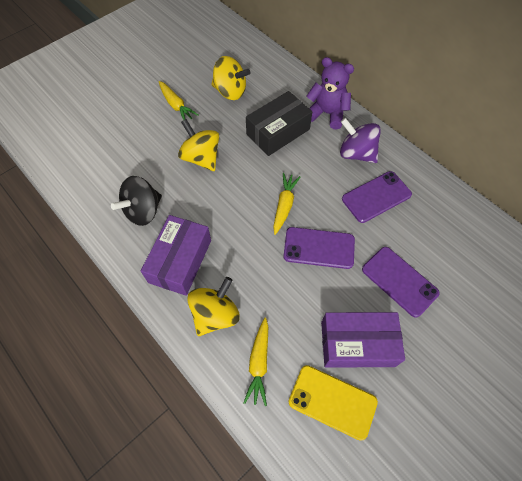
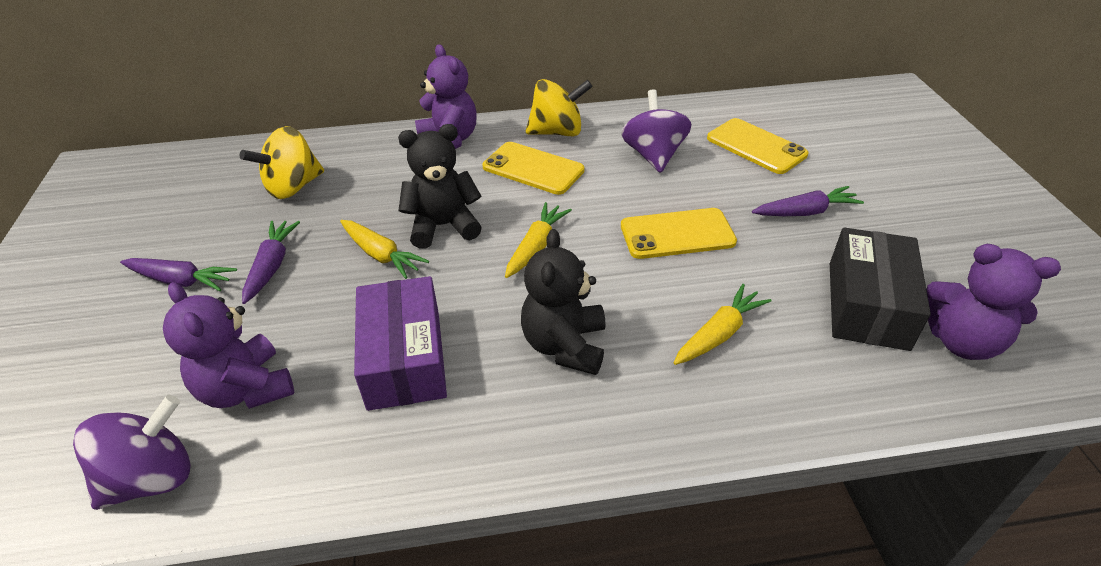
black spinning top: [111,176,162,226] = 1 -> none = 0
black teddy bear: none = 0 -> [398,124,482,249] [521,229,606,375] = 2
purple box: [141,215,211,296] [321,312,405,367] = 2 -> [354,276,447,411] = 1
purple carrot: none = 0 -> [120,258,237,291] [242,221,300,304] [752,186,864,216] = 3
purple phone: [283,227,355,269] [342,171,412,223] [362,247,440,318] = 3 -> none = 0
purple spinning top: [340,118,381,163] = 1 -> [73,395,191,510] [621,89,692,173] = 2
purple teddy bear: [306,57,354,130] = 1 -> [163,282,294,409] [415,44,477,149] [926,244,1061,360] = 3
yellow phone: [288,365,378,441] = 1 -> [482,142,585,195] [621,208,737,259] [707,118,808,174] = 3
yellow spinning top: [178,119,219,171] [187,277,240,336] [211,56,250,100] = 3 -> [240,126,324,199] [526,79,593,137] = 2

